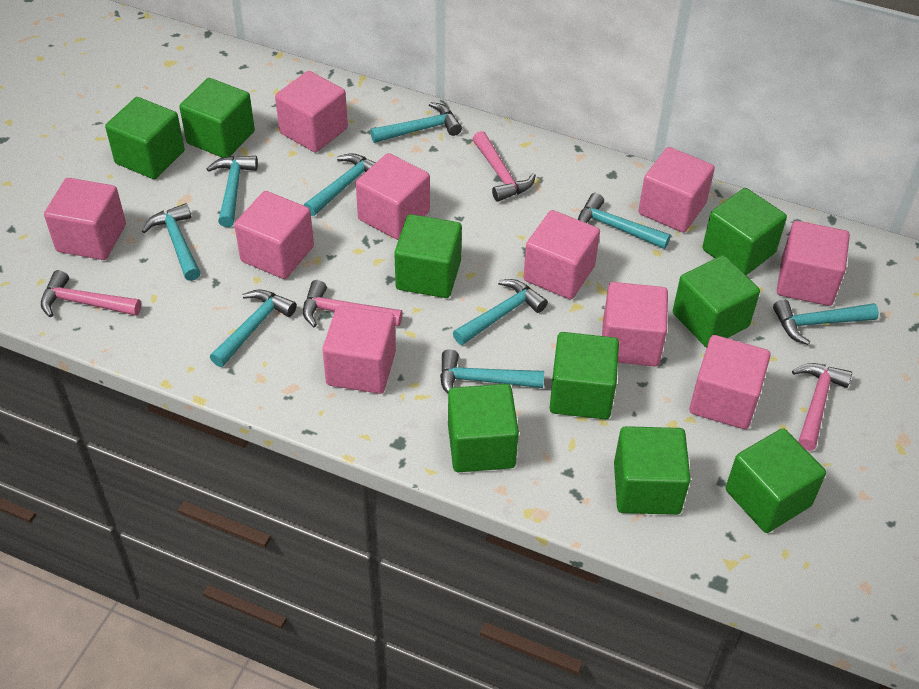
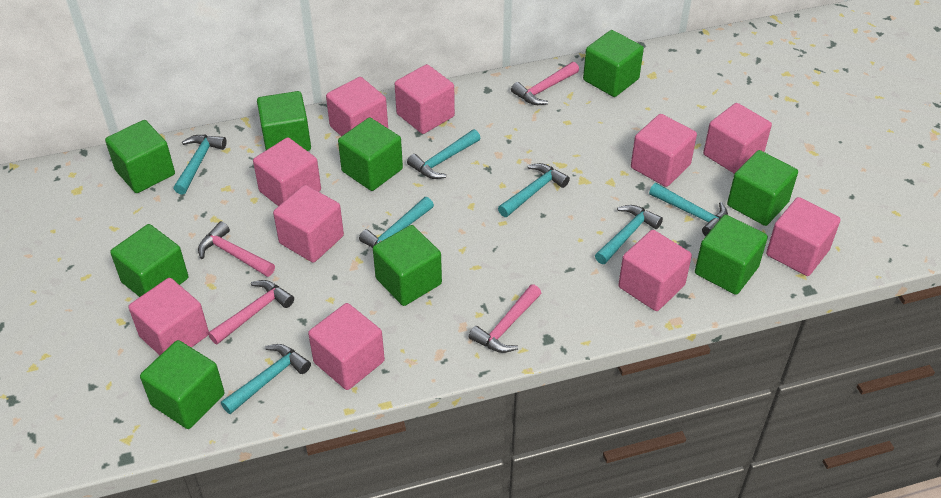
turquoise hammer: [142,203,201,281] [207,156,258,227] [210,289,297,367] [304,153,376,216] [370,102,462,143] [440,349,544,393] [453,279,548,345] [578,193,671,249] [773,299,879,345] = 9 -> [174,135,226,195] [221,344,311,414] [359,197,434,248] [407,129,480,179] [498,163,570,217] [595,205,663,264] [649,183,728,236] = 7

